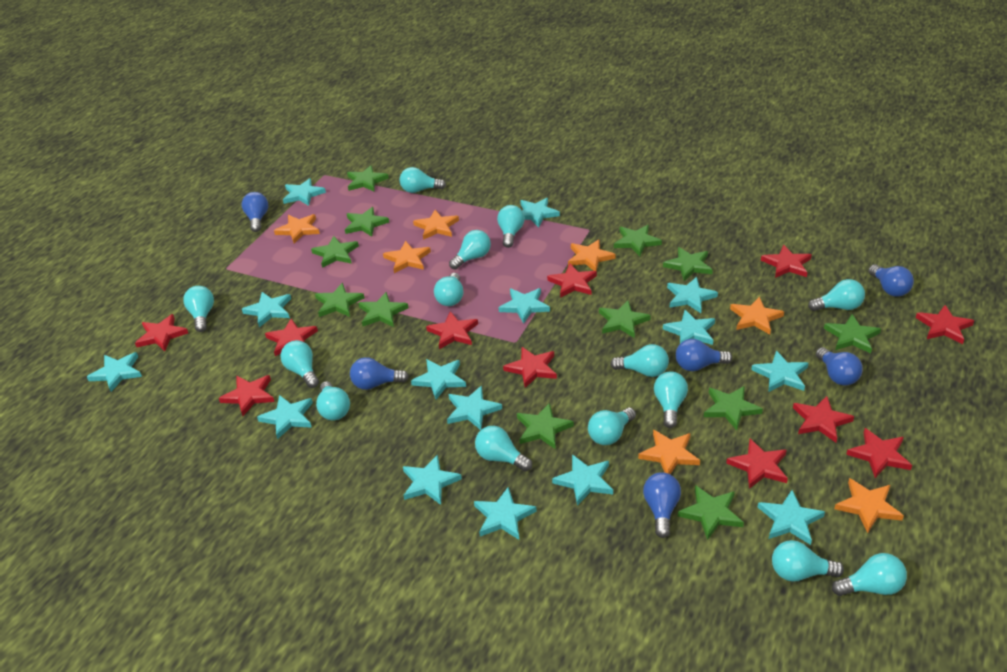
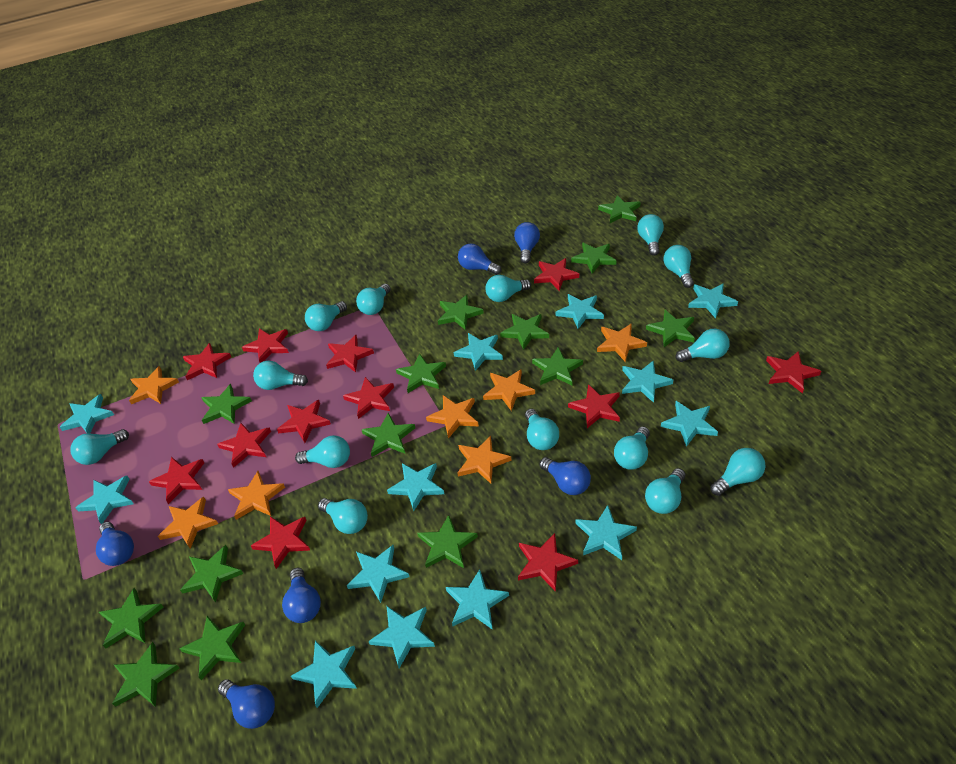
green star: [311,236,359,268] [315,283,364,317] [345,207,389,237] [347,165,389,192] [358,292,408,327] [517,403,574,449] [599,301,651,338] [614,225,662,256] [663,247,713,281] [678,485,744,540] [704,386,763,430] [824,314,881,353] = 12 -> [99,588,163,648] [112,642,179,707] [180,545,243,603] [180,616,245,680] [201,384,252,424] [362,413,415,457] [396,353,446,393] [417,515,478,568] [438,295,484,330] [500,314,549,350] [532,347,583,386] [571,242,617,274] [598,195,641,223] [646,310,695,347] = 14
red star: [135,314,188,351] [219,375,274,416] [265,318,318,356] [426,311,478,349] [503,347,557,388] [547,264,597,298] [726,439,788,489] [761,245,812,278] [793,396,854,442] [846,428,912,478] [916,305,974,344] = 11 -> [149,457,204,504] [183,343,231,380] [217,423,271,468] [242,328,289,363] [251,516,310,569] [277,400,331,443] [326,335,374,372] [343,377,394,419] [518,533,578,592] [534,258,579,291] [568,384,620,428] [766,351,821,394] = 12
turquoise star: [87,352,142,392] [242,292,291,327] [257,395,313,439] [283,178,326,206] [403,454,462,505] [411,359,466,400] [447,386,502,430] [474,487,537,540] [498,288,550,324] [520,198,560,227] [552,454,613,506] [663,310,715,345] [667,277,718,313] [751,351,809,392] [757,490,825,545] = 15 -> [60,394,114,434] [75,476,133,524] [291,640,357,708] [347,545,410,603] [369,606,435,668] [387,463,444,511] [446,569,509,630] [454,333,503,371] [556,294,604,329] [575,505,637,560] [622,360,673,403] [661,401,718,447] [688,283,738,318] = 13

